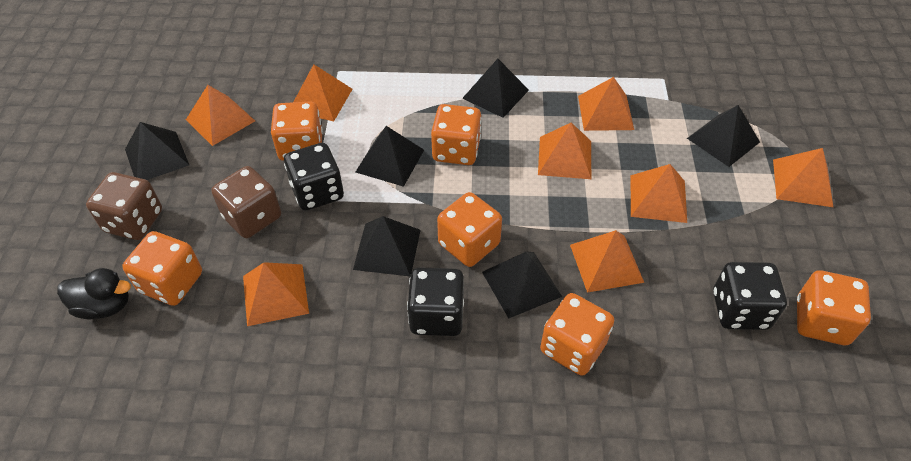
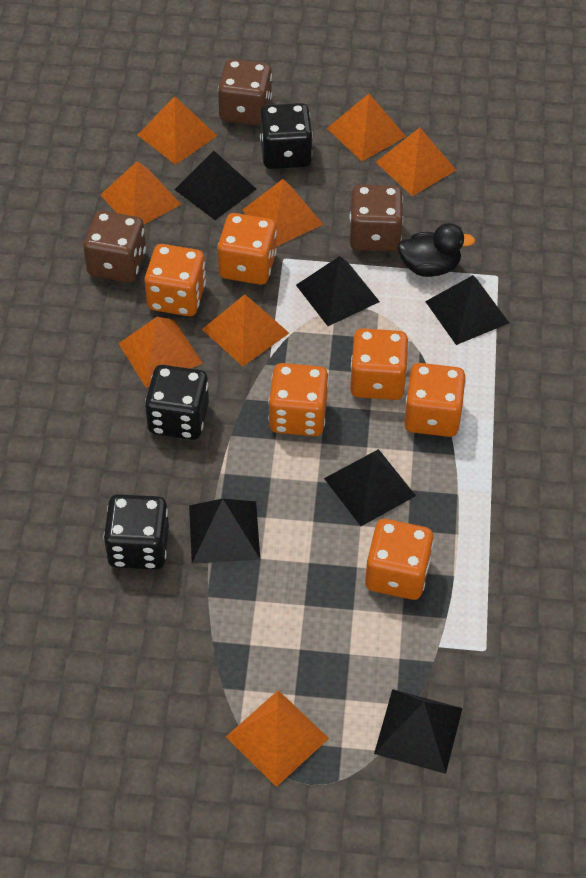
brown dice: [86,172,162,240] [211,166,281,238] = 2 -> [83,211,146,282] [218,59,272,126] [349,185,403,252] = 3

